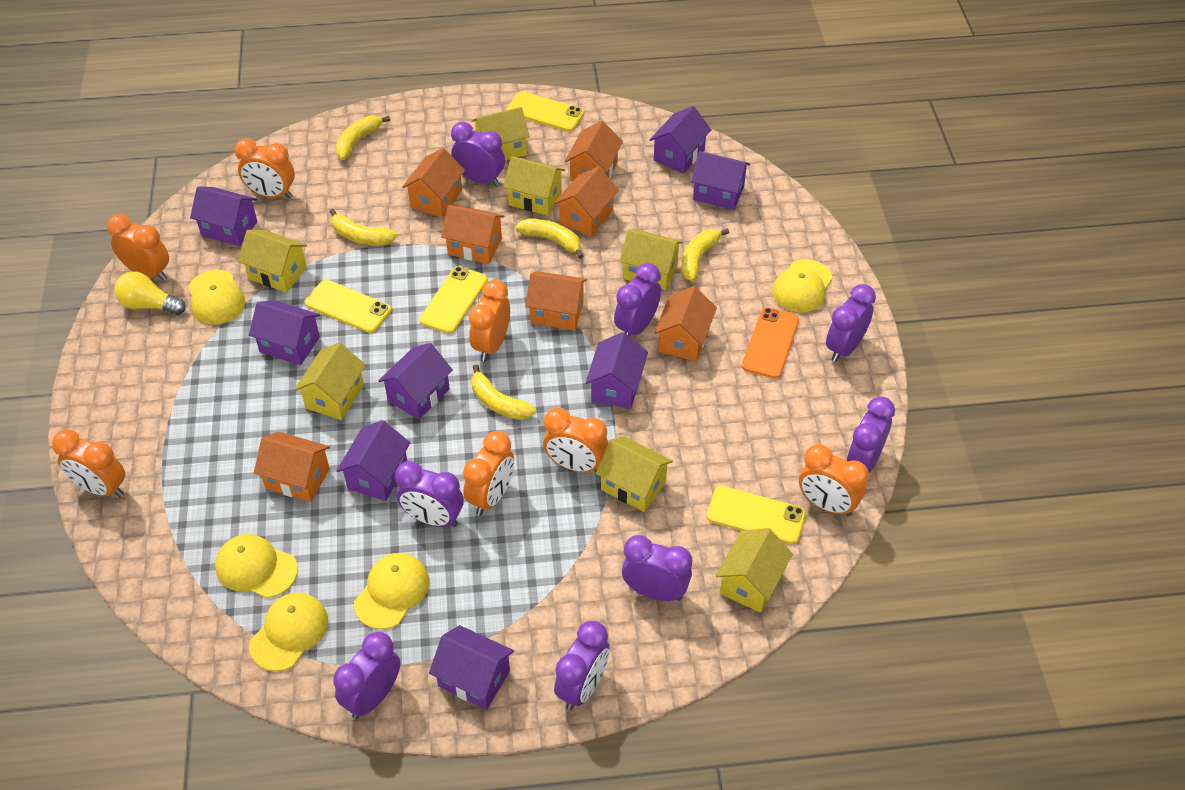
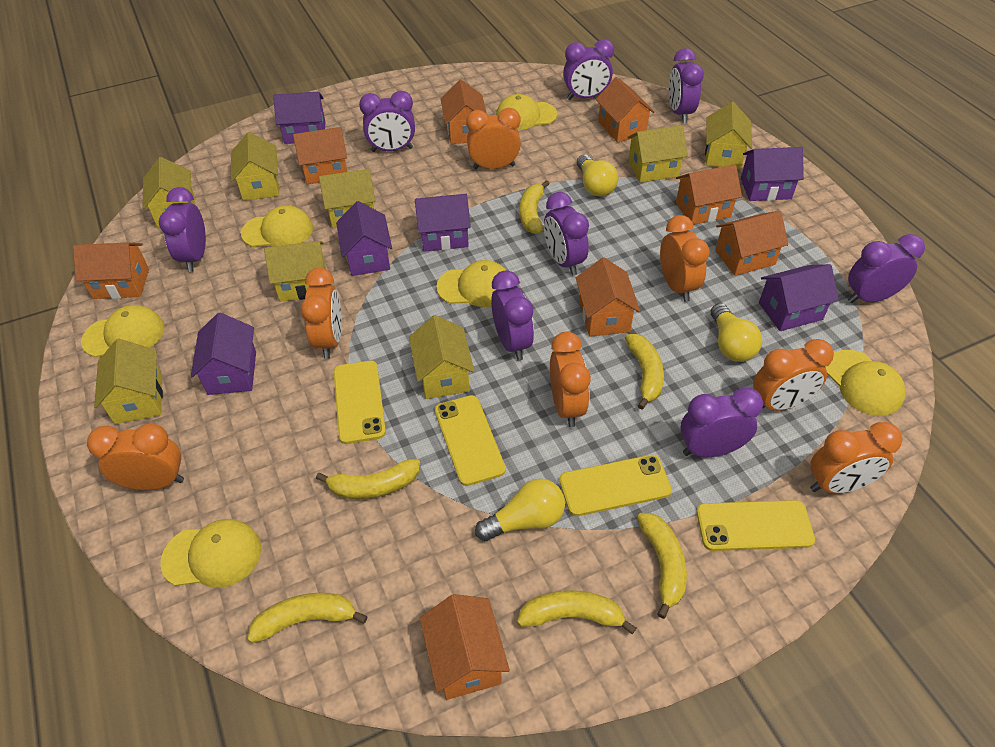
orange house: [254,432,330,502] [402,148,465,218] [441,205,505,264] [525,271,587,331] [554,166,619,236] [565,121,623,182] [654,286,717,361] = 7 -> [73,243,149,299] [293,127,347,184] [420,594,510,700] [441,80,487,144] [576,257,640,337] [596,77,655,143] [676,164,742,225] [715,211,789,276] = 8
orange phone: [742,307,799,379] = 1 -> none = 0
purple house: [190,186,258,246] [249,300,320,365] [337,420,410,501] [378,343,453,420] [429,625,514,710] [586,332,648,409] [650,106,711,174] [691,151,750,210] = 8 -> [191,312,256,395] [273,92,325,144] [336,201,392,276] [415,194,471,252] [741,147,804,201] [759,264,839,331] = 6
yellow banana: [330,209,398,246] [335,116,390,160] [471,364,536,420] [515,218,583,259] [681,228,729,281] = 5 -> [247,593,368,643] [316,459,420,499] [517,590,636,634] [520,180,549,234] [625,334,664,410] [637,513,687,619] = 6
yellow cap: [188,270,245,324] [215,534,298,598] [249,593,328,671] [354,553,429,629] [772,259,833,313] = 5 -> [81,305,165,357] [161,519,261,588] [241,205,313,247] [436,260,506,307] [496,94,557,130] [825,350,906,416] = 6
yellow house: [238,230,307,293] [294,343,366,420] [471,107,530,160] [503,156,565,216] [596,436,673,512] [620,229,683,290] [716,528,793,613] = 7 -> [94,339,163,424] [143,157,195,228] [231,132,279,201] [264,241,326,302] [319,169,375,228] [409,315,474,399] [627,125,688,183] [705,102,752,169] = 8
yellow light bulb: [114,271,186,315] = 1 -> [475,478,565,541] [577,154,618,197] [711,303,762,362] = 3

